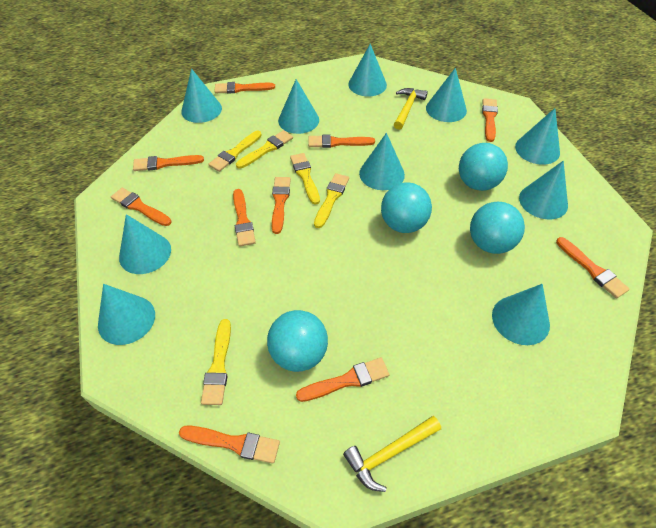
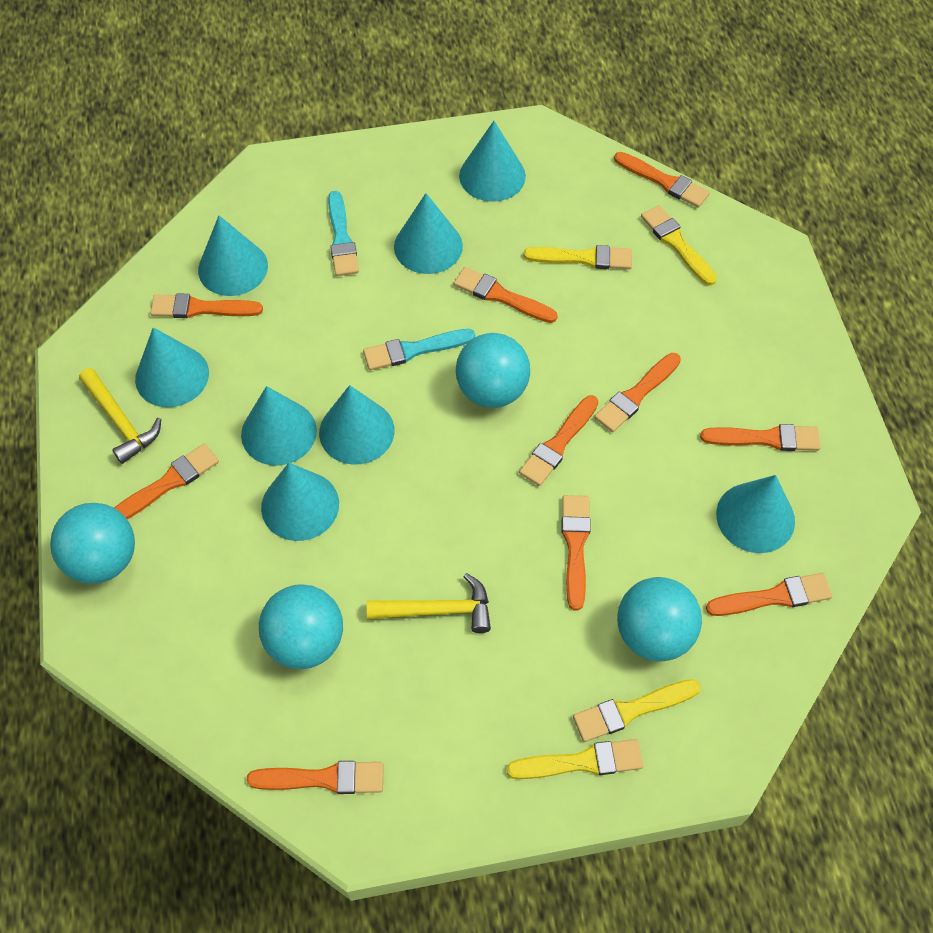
turquoise brush: none = 0 -> [328,191,359,276] [363,329,475,370] = 2
turquoise cone: [98,284,155,345] [119,214,171,274] [181,69,222,123] [278,79,319,134] [348,44,387,96] [359,133,405,190] [426,68,467,122] [492,284,550,345] [515,108,560,165] [519,161,568,219] = 10 -> [135,327,209,407] [198,215,268,296] [241,386,317,466] [261,463,339,541] [319,385,394,465] [394,193,463,274] [459,121,526,202] [716,475,795,553] = 8
yellow brush: [201,319,231,405] [208,131,262,172] [236,130,293,169] [290,153,320,205] [314,173,349,228] = 5 -> [507,739,643,779] [524,245,632,269] [573,679,700,742] [641,205,717,286] = 4

